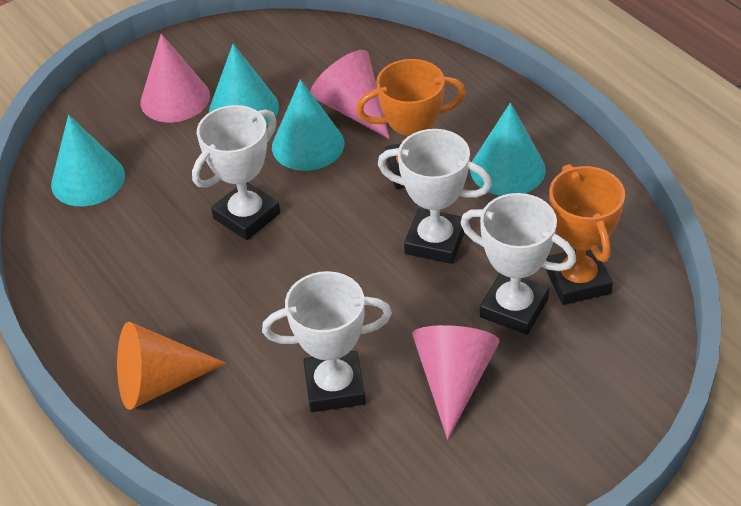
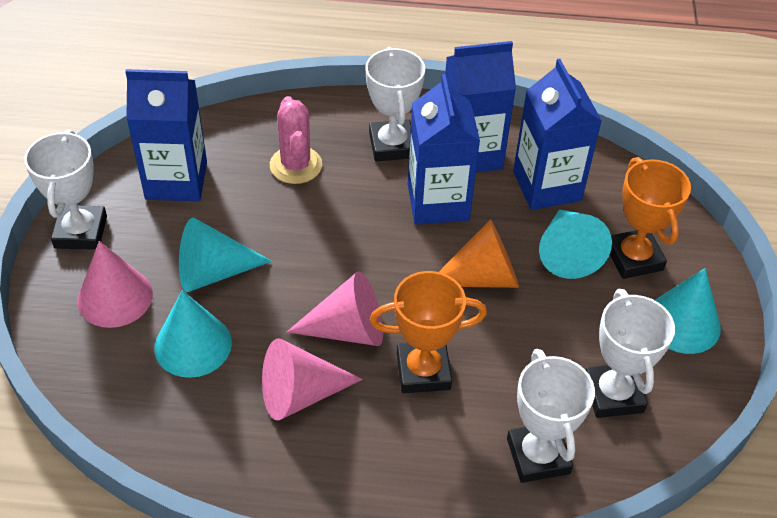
blue carton: none = 0 -> [125,69,207,201] [408,74,480,225] [445,41,516,172] [513,59,602,210] = 4
pink cactus: none = 0 -> [270,96,322,184] = 1

